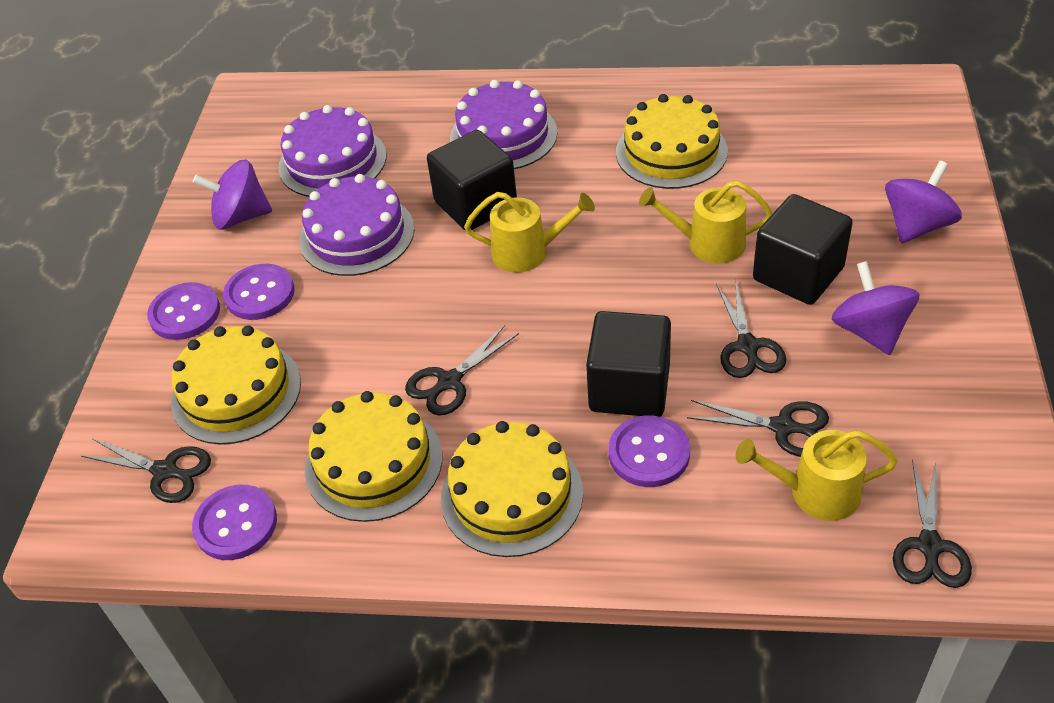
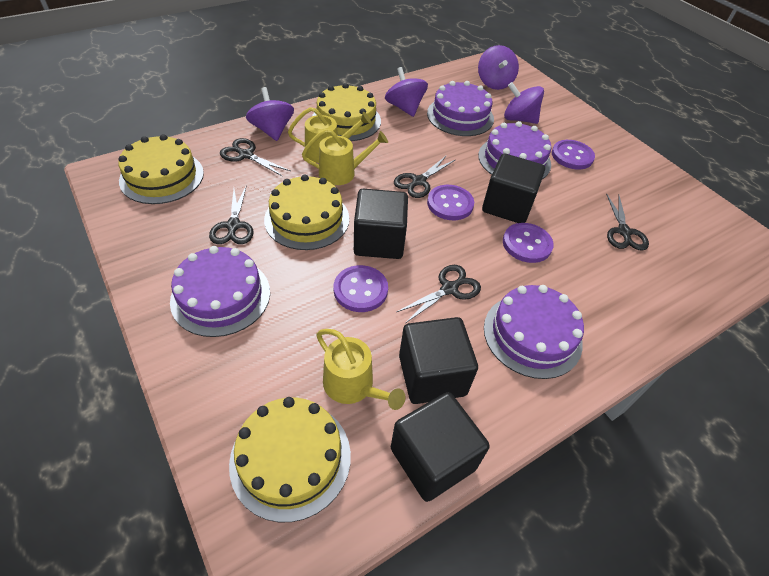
black cube: [427,130,517,231] [586,311,671,417] [753,194,853,305] = 3 -> [354,189,408,259] [391,392,490,502] [399,317,478,404] [482,154,545,223] = 4
purple cake: [278,105,386,197] [299,174,415,276] [450,80,557,169] = 3 -> [170,246,270,337] [427,81,494,136] [478,121,551,179] [484,285,584,379] = 4
purple spinning top: [193,159,272,230] [832,261,920,355] [885,161,962,243] = 3 -> [246,87,294,141] [385,67,428,117] [478,45,519,90] [504,82,544,124] = 4

